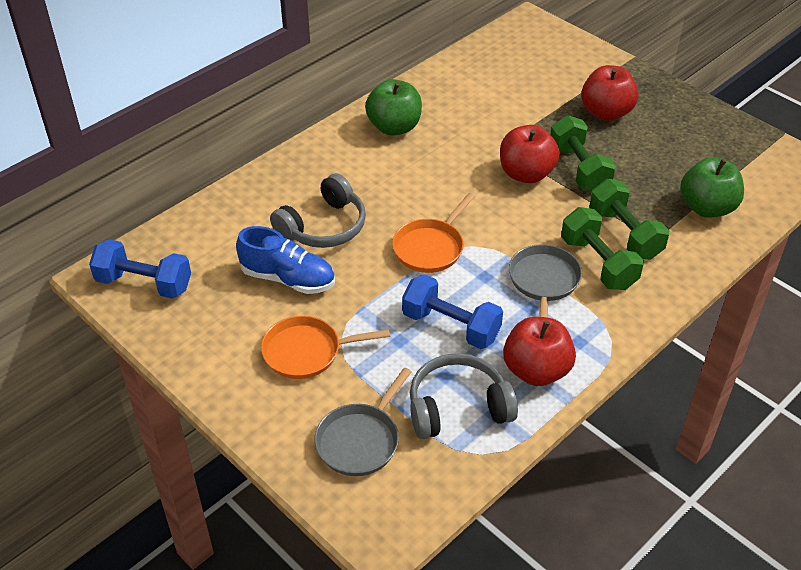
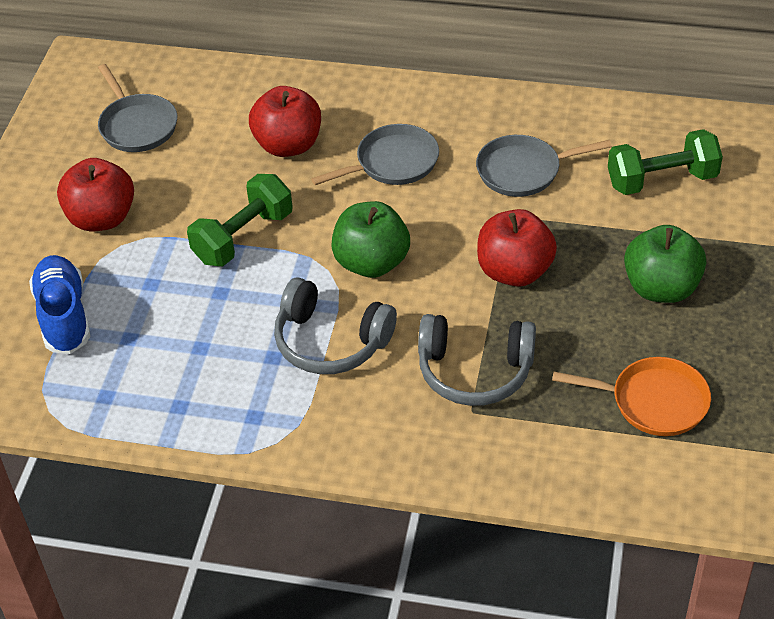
blue dumbbell: [89,239,191,299] [402,274,503,349] = 2 -> none = 0
green dumbbell: [550,115,616,191] [561,207,644,290] [589,179,669,260] = 3 -> [187,174,293,266] [608,129,723,195] = 2
grey pan: [315,368,411,476] [509,244,582,318] = 2 -> [98,64,177,152] [311,124,439,185] [476,135,612,197] = 3
orange pan: [261,316,390,379] [392,193,475,273] = 2 -> [552,357,711,436] = 1

